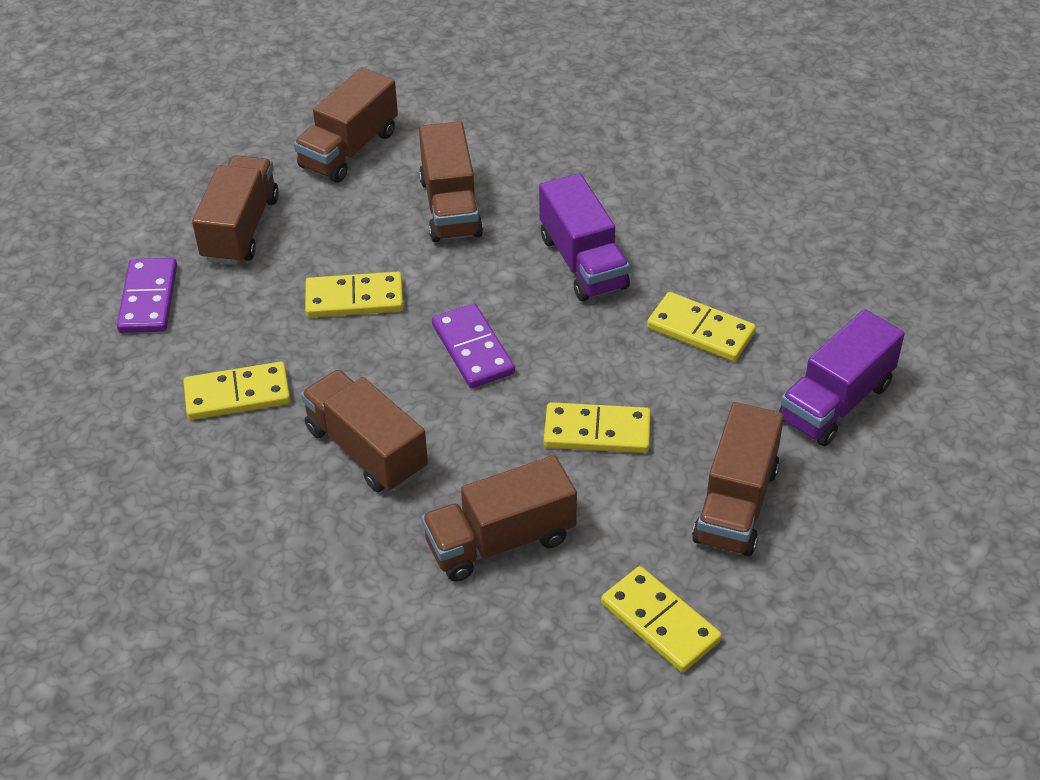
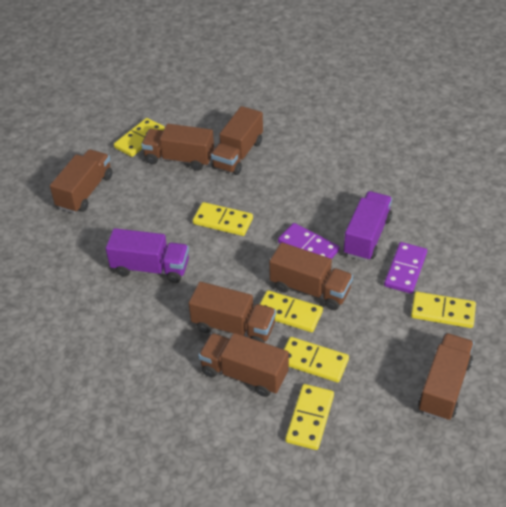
brown truck: [192,155,279,265] [294,67,398,183] [301,370,428,492] [419,121,483,242] [421,455,577,581] [692,402,784,556] = 6 -> [50,149,113,213] [141,124,214,171] [188,282,276,343] [198,333,289,397] [211,106,263,175] [269,242,353,310] [418,333,474,421] = 7
yellow domino: [183,362,290,420] [305,272,404,318] [544,402,651,453] [601,566,722,672] [647,292,756,362] = 5 -> [114,118,165,157] [193,202,253,236] [260,290,323,332] [284,337,349,382] [285,384,334,450] [411,292,476,328] = 6

